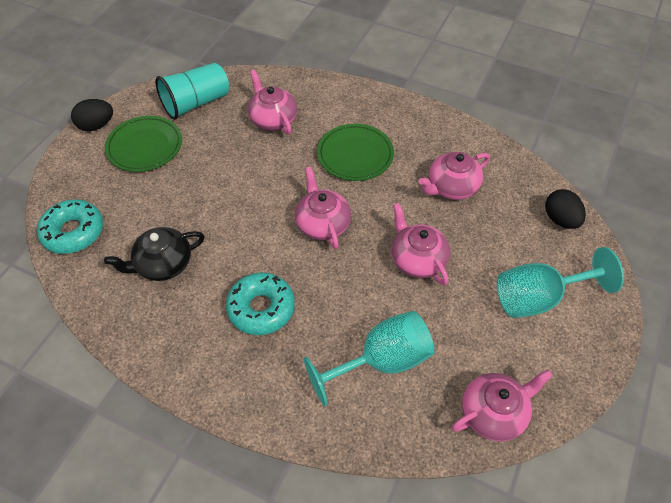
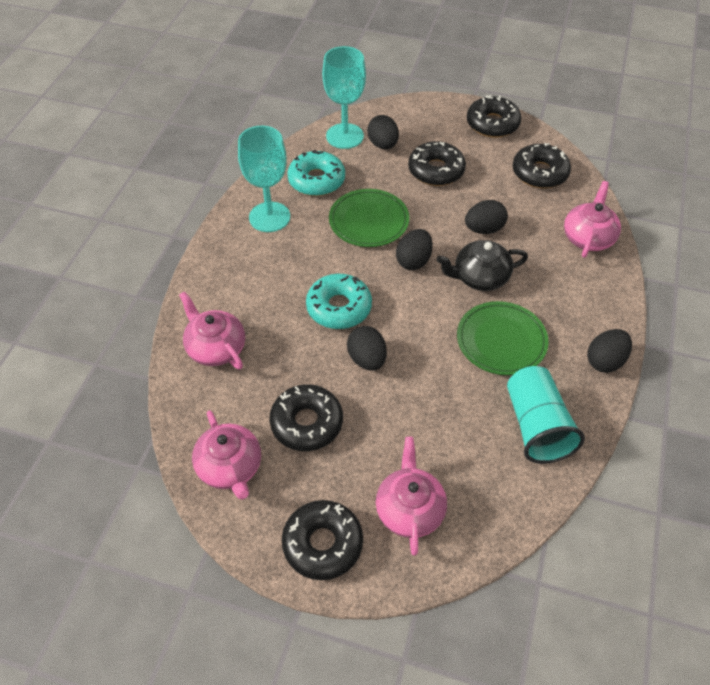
black donut: none = 0 -> [269,384,343,451] [282,500,363,580] [408,141,466,186] [467,95,522,138] [513,143,571,188] = 5
black egg: [71,99,113,131] [545,189,586,229] = 2 -> [347,326,387,371] [367,115,399,149] [396,229,433,270] [465,200,508,234] [587,329,632,373] = 5
pink teapot: [248,70,297,134] [295,167,351,249] [391,203,450,286] [418,152,490,200] [451,370,553,442] = 5 -> [179,291,245,370] [192,410,261,500] [376,437,447,556] [564,181,621,258] = 4

